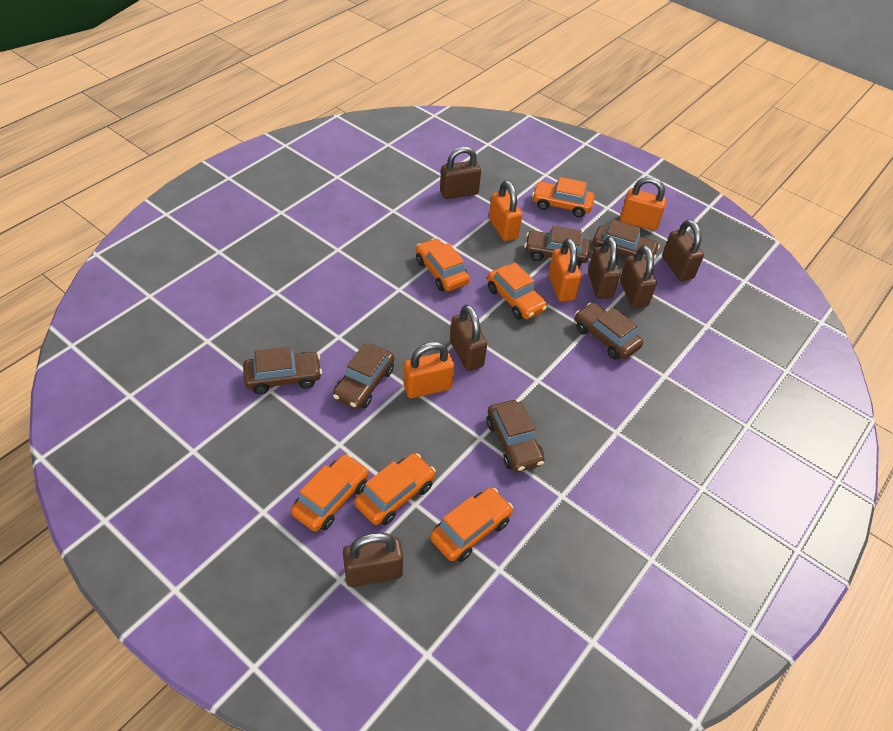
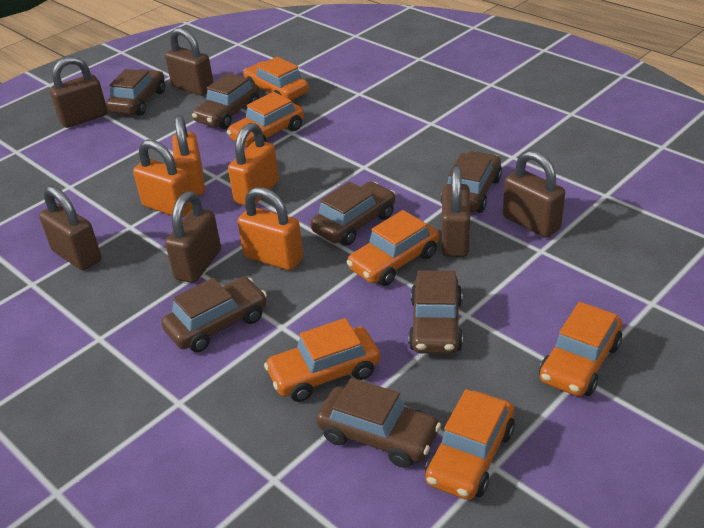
brown car: [243,347,322,394] [333,343,394,409] [487,400,545,472] [524,226,590,267] [575,302,643,360] [593,219,660,259] = 6 -> [106,69,165,116] [161,277,267,352] [192,73,260,129] [310,181,396,246] [316,378,441,468] [408,271,463,354] [441,151,502,213] = 7

